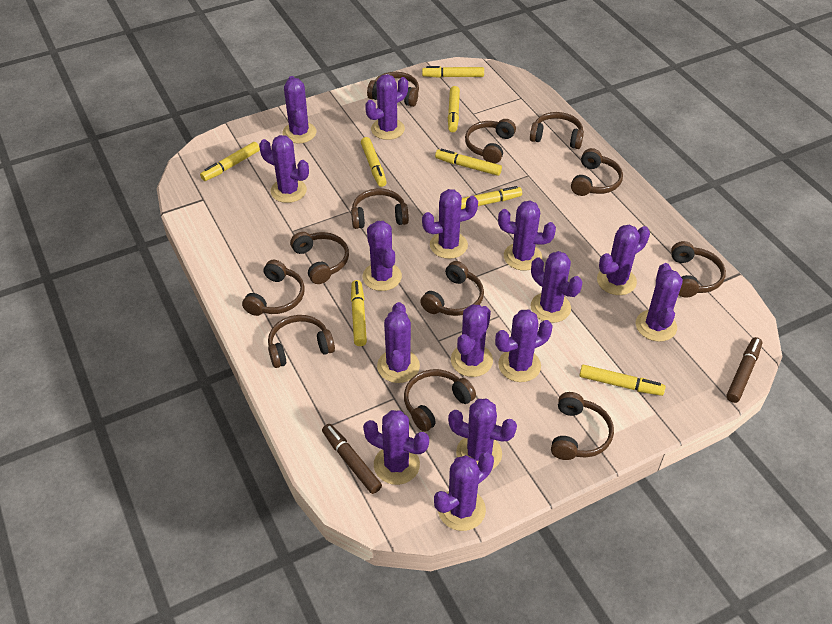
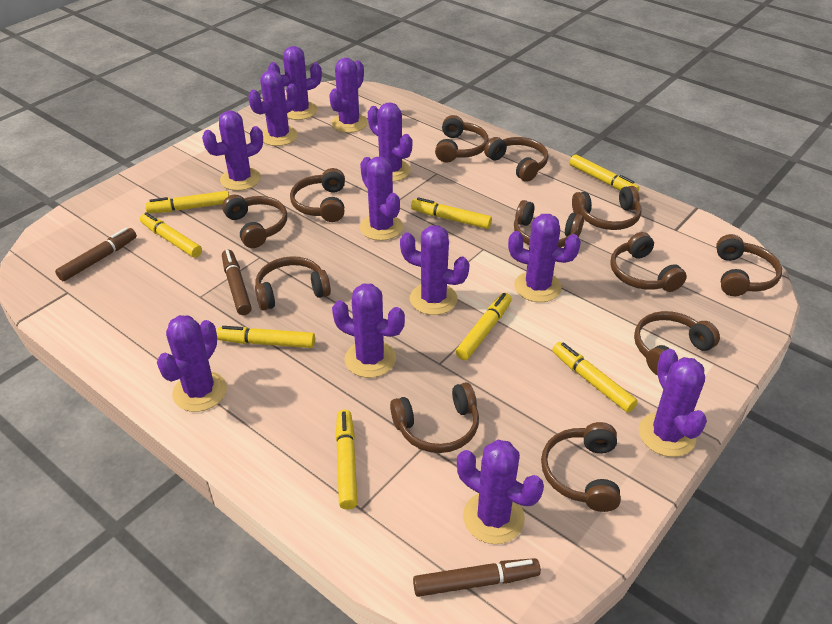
brown marker: [322,424,382,494] [726,337,762,403] = 2 -> [55,228,137,281] [222,250,252,315] [413,558,541,597] = 3
purple cactus: [259,135,309,203] [283,76,317,144] [362,221,402,291] [363,410,429,485] [365,74,408,140] [377,302,420,383] [422,189,478,259] [434,452,494,531] [448,399,517,469] [451,304,493,377] [495,310,553,382] [498,201,556,271] [531,251,582,323] [597,225,650,295] [636,263,683,342] = 15 -> [157,315,227,412] [202,111,263,191] [248,70,298,146] [268,46,322,120] [329,58,368,133] [332,284,405,378] [360,156,403,241] [368,102,412,182] [400,225,470,315] [457,440,544,544] [508,214,581,302] [639,349,707,457] = 12

